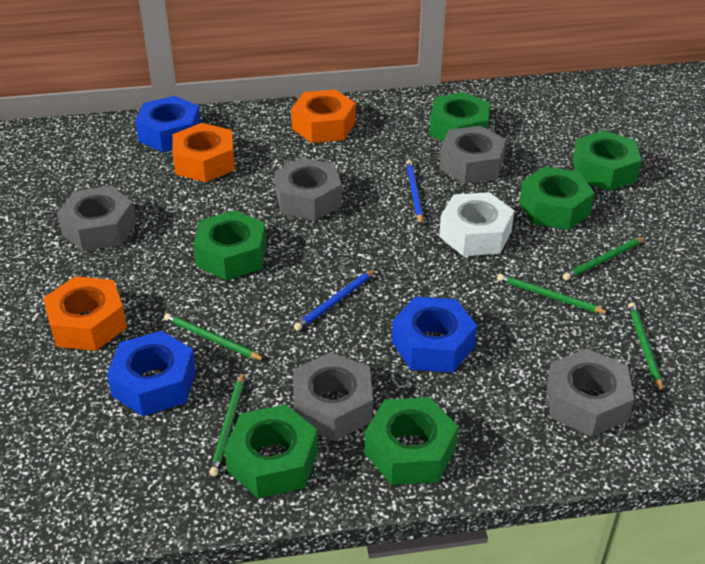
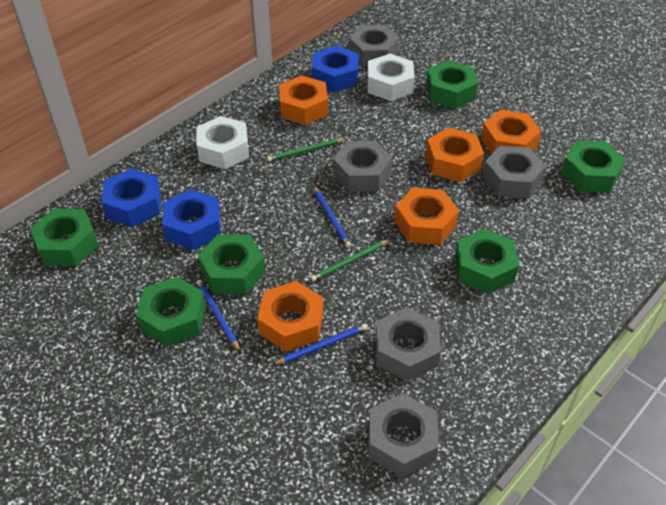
blue pencil: [294,269,376,331] [406,160,423,225] = 2 -> [196,279,240,352] [272,324,367,365] [314,186,351,248] = 3
green pencil: [164,313,265,360] [209,372,244,476] [497,274,610,314] [563,237,646,280] [628,302,663,394] = 5 -> [267,138,346,162] [310,239,391,281] = 2
orange nut: [43,276,127,351] [173,123,235,182] [291,89,356,143] = 3 -> [257,281,323,352] [279,75,328,125] [394,188,459,245] [426,127,484,182] [481,110,541,154] = 5
white nut: [439,192,514,256] = 1 -> [196,116,249,169] [367,54,415,101] = 2

